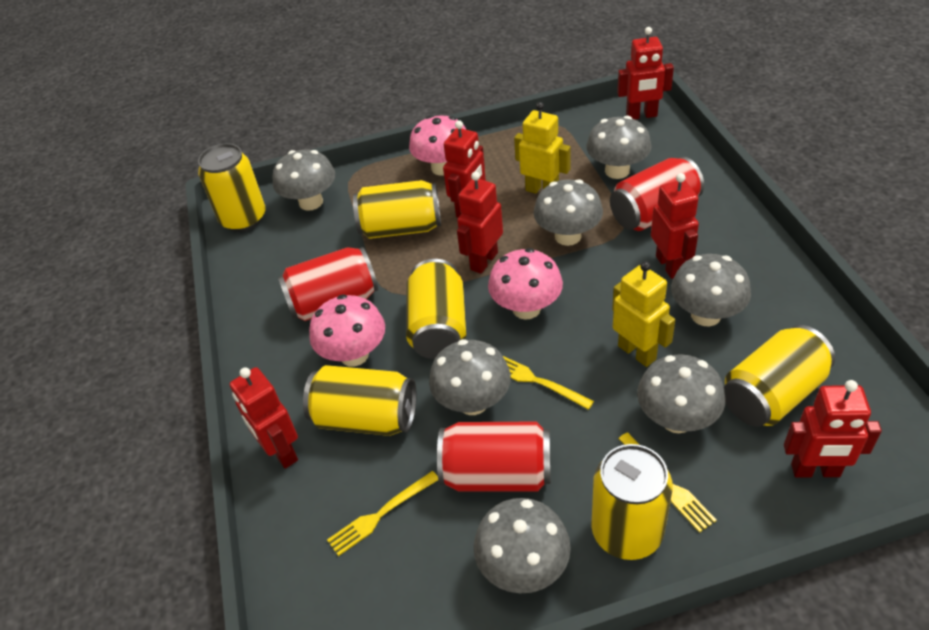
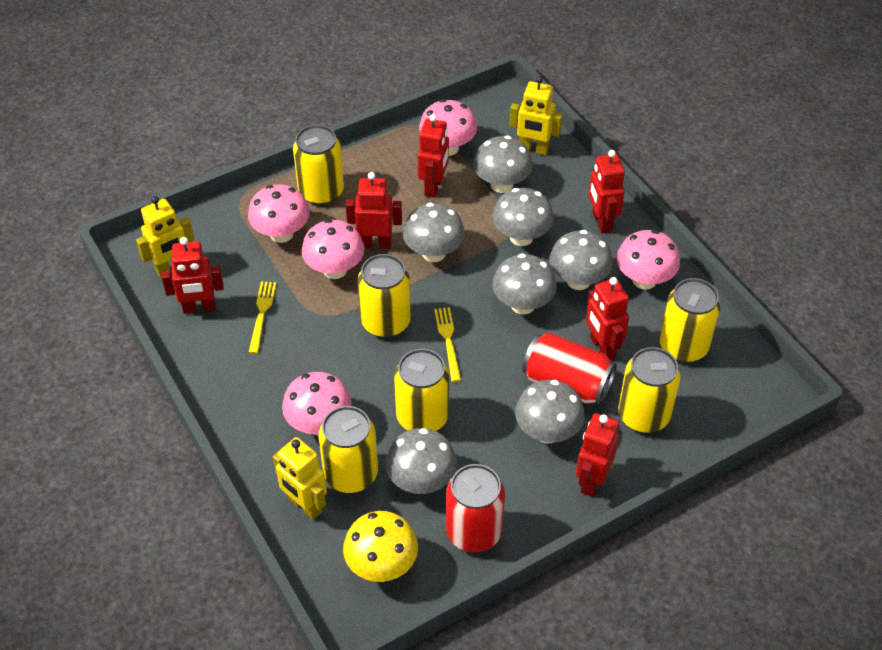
pink mushroom: [309,294,385,367] [409,115,466,176] [488,248,563,320] = 3 -> [248,185,310,243] [282,372,352,435] [302,219,365,279] [419,99,477,156] [617,230,680,290] = 5
red can: [278,247,378,321] [437,422,551,492] [610,157,704,231] = 3 -> [446,464,505,553] [522,332,617,405] = 2
yellow fork: [327,471,438,556] [503,356,594,410] [619,432,717,533] = 3 -> [248,282,276,354] [434,307,461,382] = 2
yellow mushroom: none = 0 -> [343,511,418,582] = 1
yellow robot: [514,102,571,194] [612,261,675,367] = 2 -> [136,196,195,277] [273,437,327,520] [509,76,563,155] = 3

